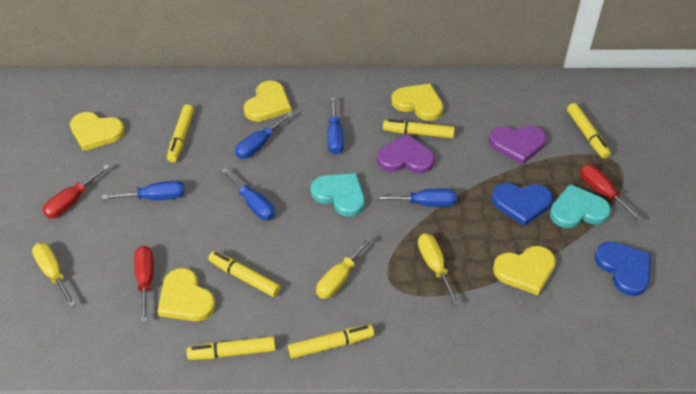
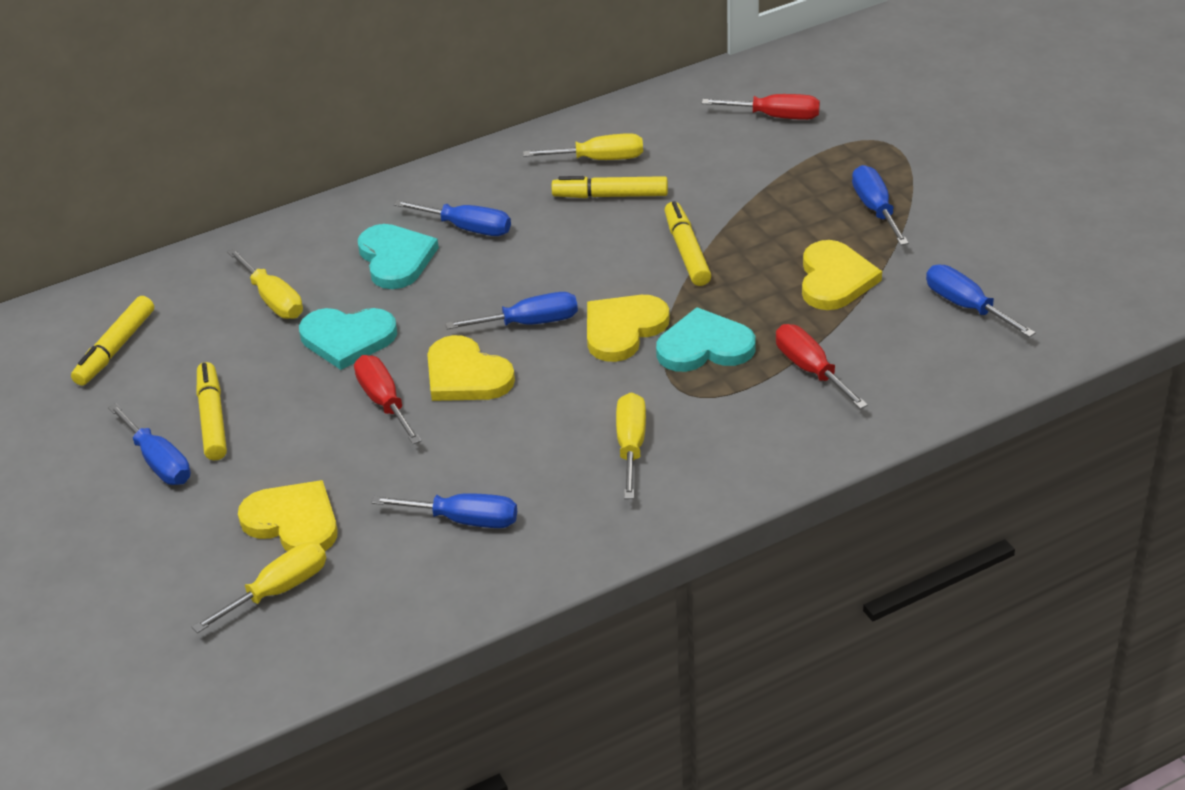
blue heart: [492,183,553,226] [595,242,651,296] = 2 -> none = 0
blue screwdriver: [102,181,184,200] [221,168,275,220] [235,112,294,159] [327,97,344,154] [375,188,457,207] = 5 -> [108,403,191,485] [371,493,517,528] [394,200,511,236] [445,292,578,330] [852,165,909,245] [926,265,1036,337] = 6
purple heart: [377,134,435,174] [489,126,546,165] = 2 -> none = 0
turquoise heart: [311,173,365,217] [550,184,611,228] = 2 -> [299,308,397,370] [358,224,439,289] [656,307,755,372] = 3
yellow heart: [70,112,125,151] [157,268,215,321] [244,81,291,122] [391,83,443,121] [493,246,556,295] = 5 -> [238,480,338,551] [427,335,515,401] [587,295,670,362] [802,240,882,310] = 4
yellow marker: [167,105,194,163] [186,336,276,360] [208,251,281,297] [288,325,374,359] [383,119,455,138] [567,103,611,159] = 6 -> [71,296,154,386] [196,362,227,460] [552,176,668,198] [664,201,711,286] = 4
yellow screwdriver: [32,243,76,307] [316,236,374,299] [418,233,460,305] = 3 -> [192,542,326,633] [227,248,303,319] [523,133,643,160] [616,392,646,499] = 4

